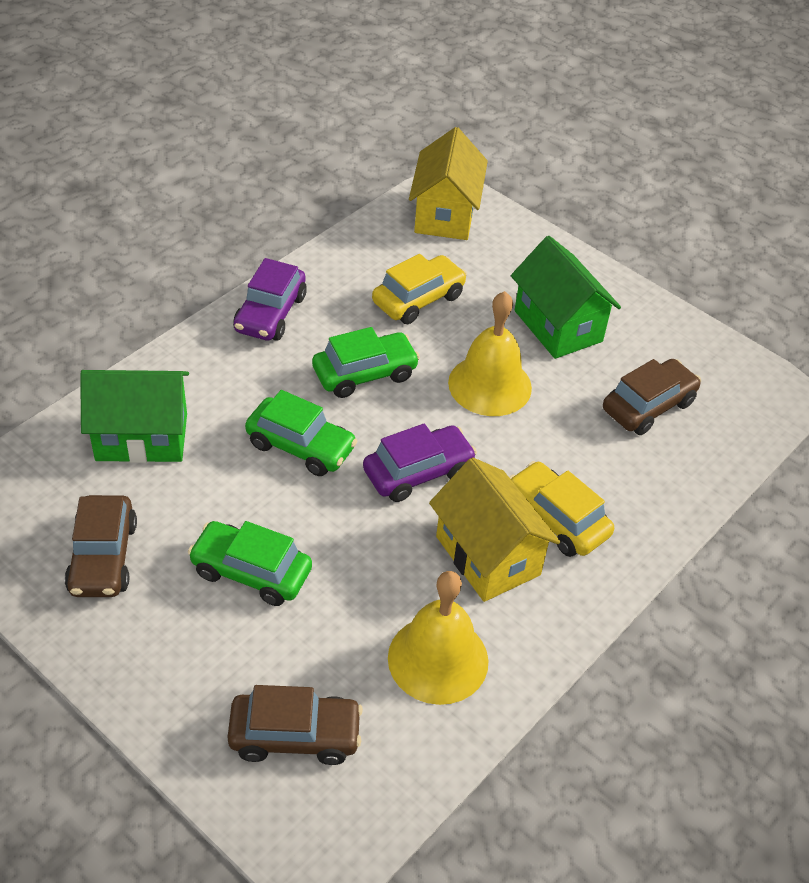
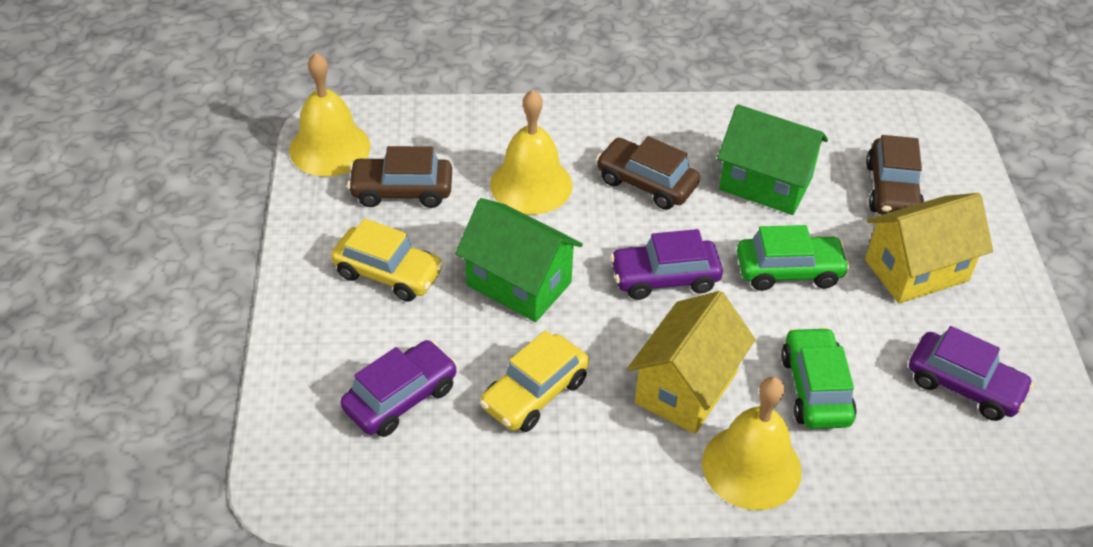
green car: [188,521,312,606] [245,390,357,476] [312,327,420,398] = 3 -> [737,225,850,291] [781,327,857,429] = 2
purple car: [233,258,307,341] [363,424,477,502] = 2 -> [341,340,458,437] [610,229,723,300] [909,326,1034,421] = 3
yellow bell: [388,571,489,705] [448,291,532,416] = 2 -> [289,53,370,177] [490,90,573,215] [702,377,802,510] = 3

